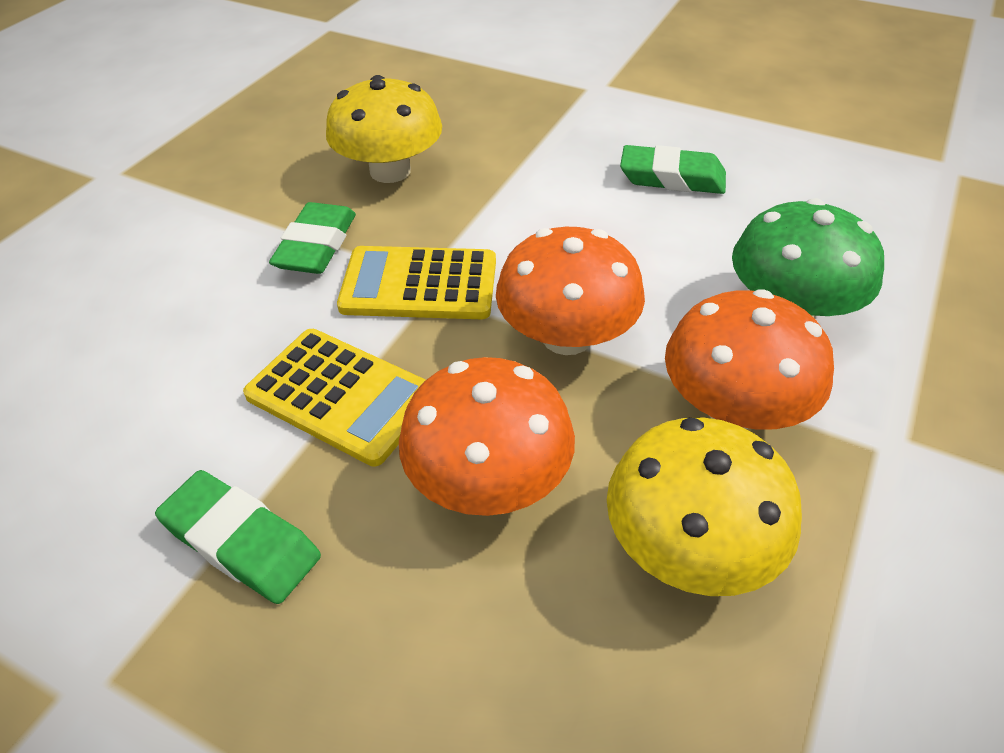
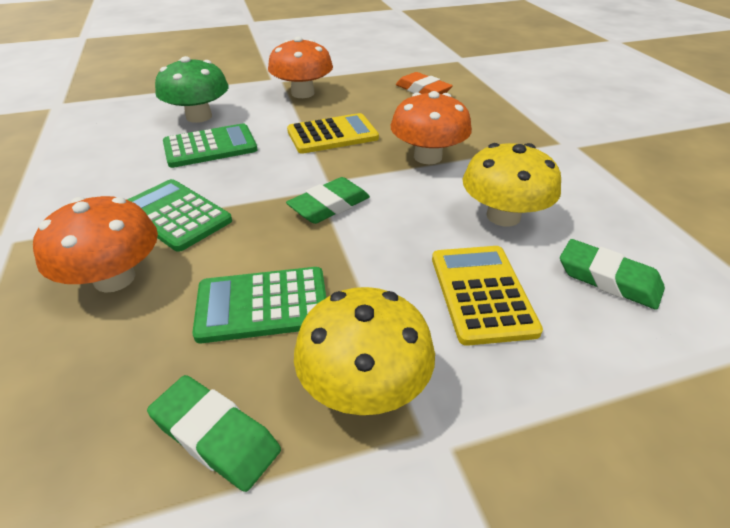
green calculator: none = 0 -> [127,179,232,252] [163,124,257,168] [192,267,326,343] = 3
orange eraser: none = 0 -> [396,72,453,94] = 1

